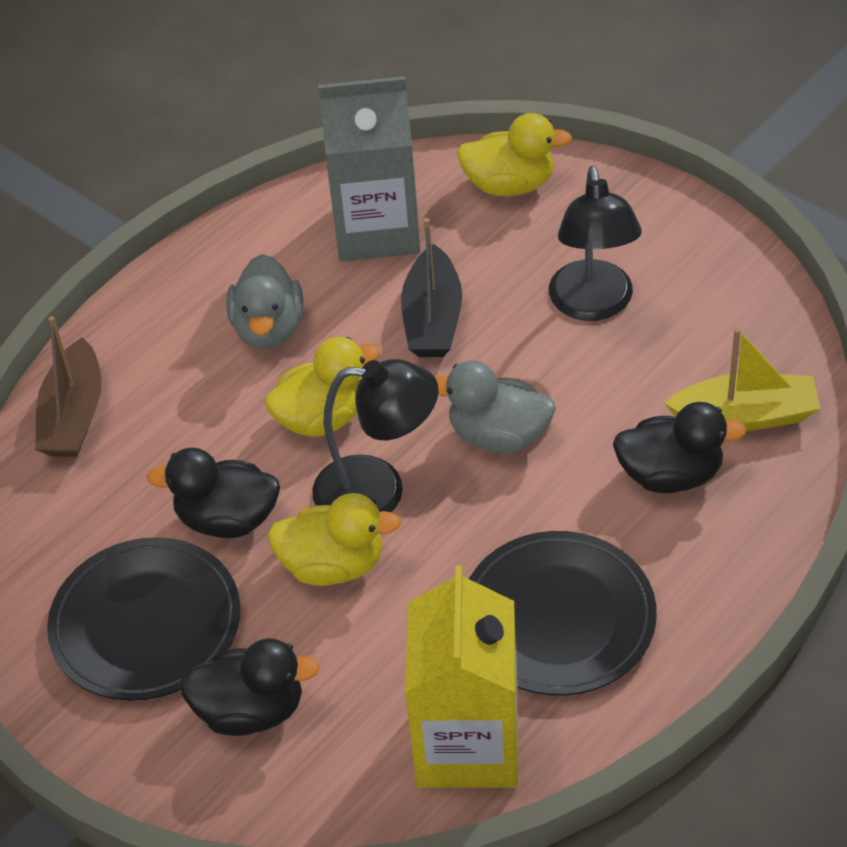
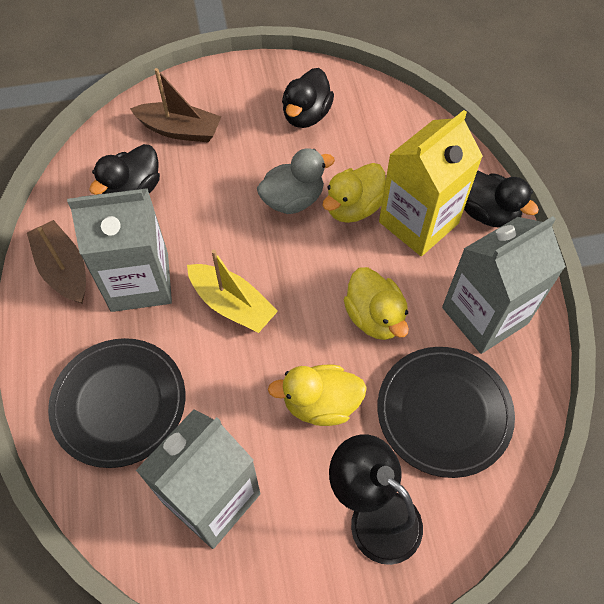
black boat: [401,218,462,357] = 1 -> none = 0
black lamp: [312,359,439,512] [549,166,642,321] = 2 -> [329,435,423,565] = 1
brown boat: [35,316,102,457] = 1 -> [27,220,86,304] [130,68,221,142] = 2
grey carton: [318,76,420,262] = 1 -> [67,188,172,312] [136,409,260,549] [442,216,566,354] = 3
grey duck: [226,254,304,349] [435,361,556,453] = 2 -> [257,148,335,214] = 1

